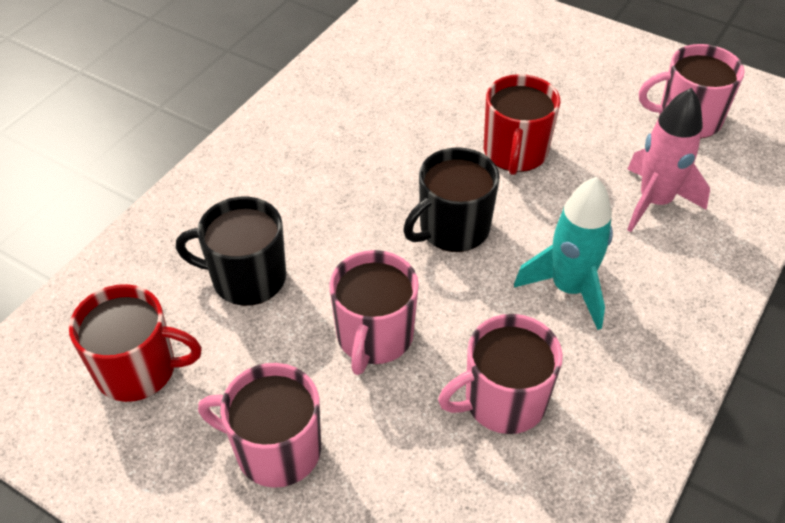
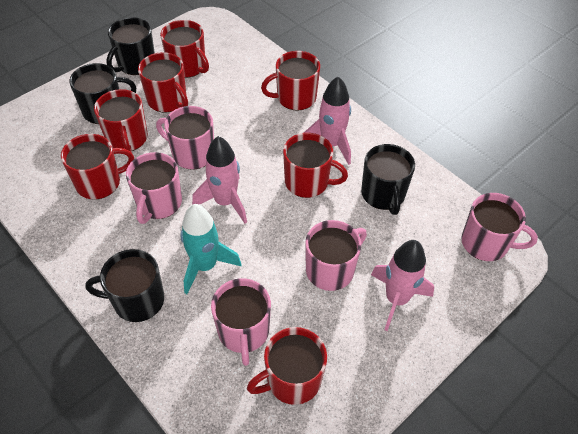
black mug: [176,197,286,306] [403,147,500,252] = 2 -> [70,63,136,124] [85,249,164,322] [106,17,155,75] [361,144,415,215] = 4
pink mug: [198,363,321,488] [329,250,419,375] [438,314,563,434] [639,44,745,139] = 4 -> [126,152,182,224] [156,106,214,170] [211,278,271,366] [305,220,367,291] [461,193,538,261] = 5
pink rocket: [627,88,710,232] = 1 -> [192,136,247,224] [304,76,351,165] [371,240,434,331] = 3
red mug: [69,284,202,402] [484,74,561,175] = 2 -> [61,134,134,199] [94,89,148,152] [138,52,188,113] [160,20,209,78] [247,327,327,405] [261,51,320,111] [283,133,348,198] = 7

